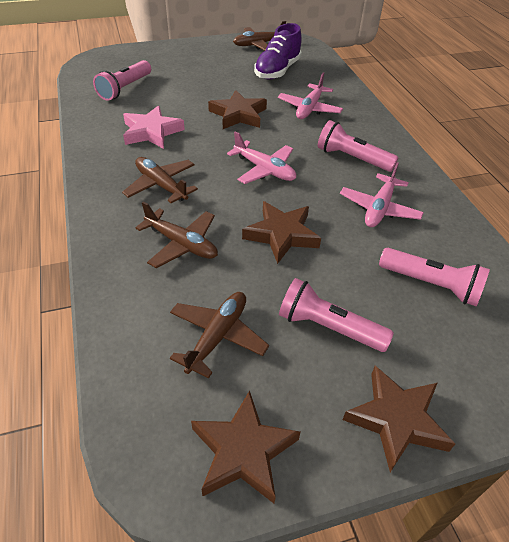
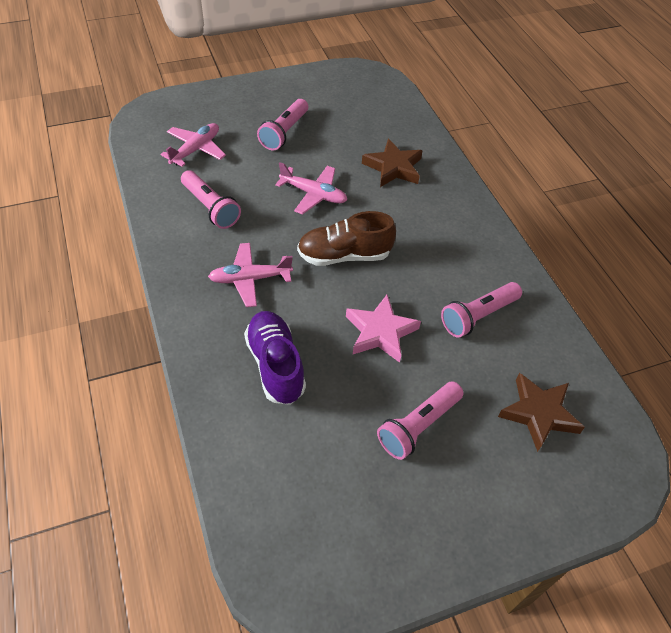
brown plane: [122,157,198,203] [135,202,218,268] [170,292,269,379] [233,21,286,51] = 4 -> none = 0
brown shoe: none = 0 -> [297,211,396,266] = 1
brown star: [191,390,300,503] [208,90,267,129] [242,201,321,264] [343,366,455,472] = 4 -> [362,139,423,187] [498,373,585,452] = 2

